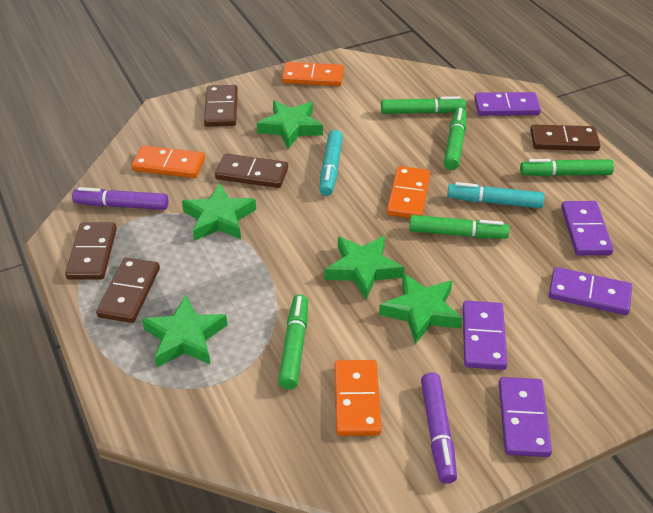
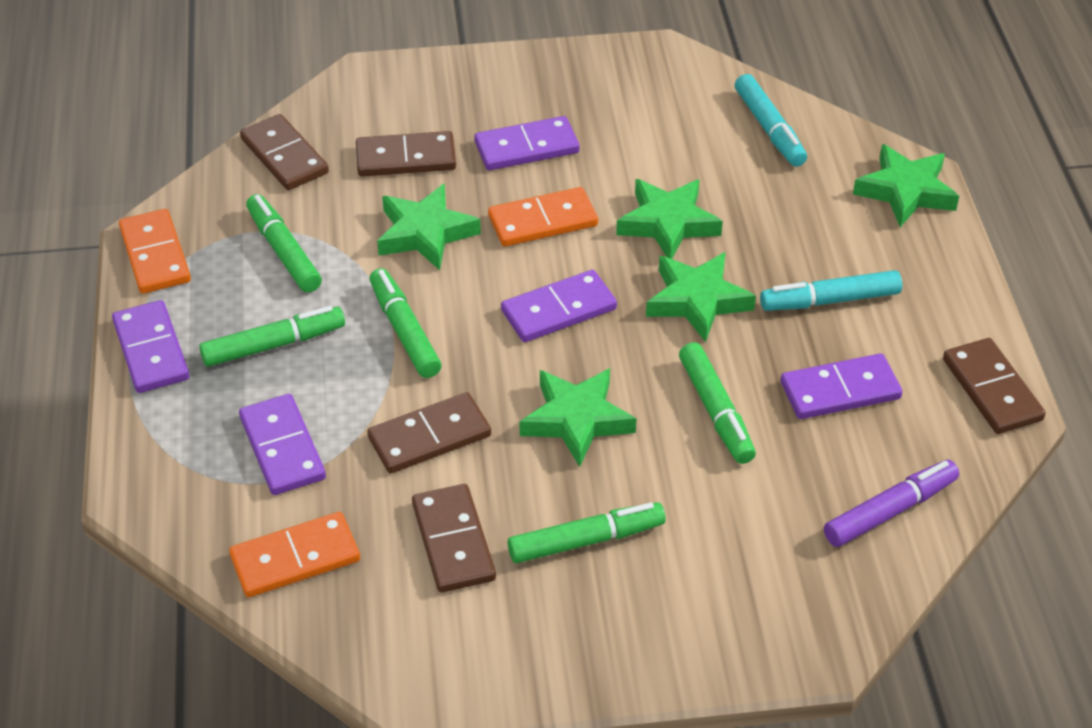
orange domino: [132,145,205,178] [282,62,344,86] [334,360,381,436] [387,166,430,218] = 4 -> [119,209,191,294] [229,512,360,598] [488,187,598,247] = 3
purple marker: [72,187,168,210] [421,372,457,484] = 2 -> [824,460,959,547] = 1

